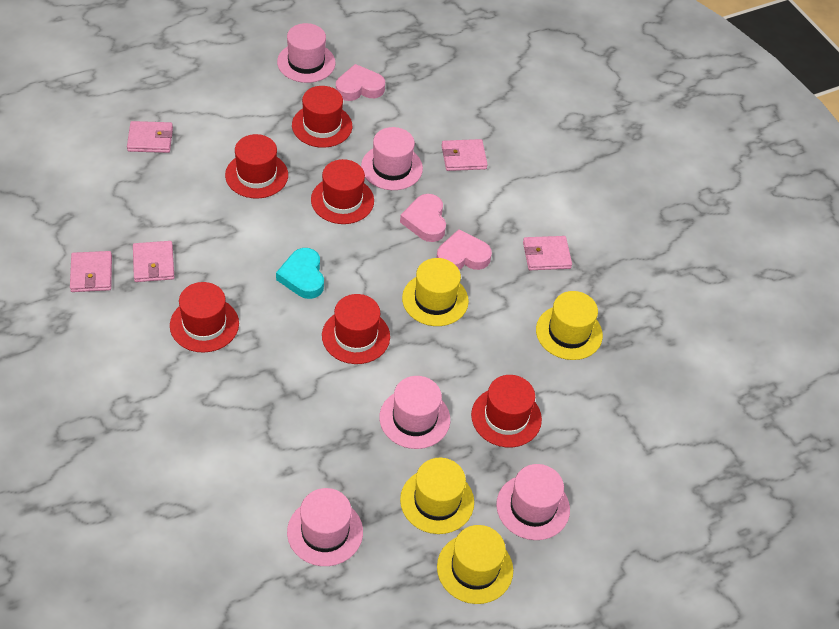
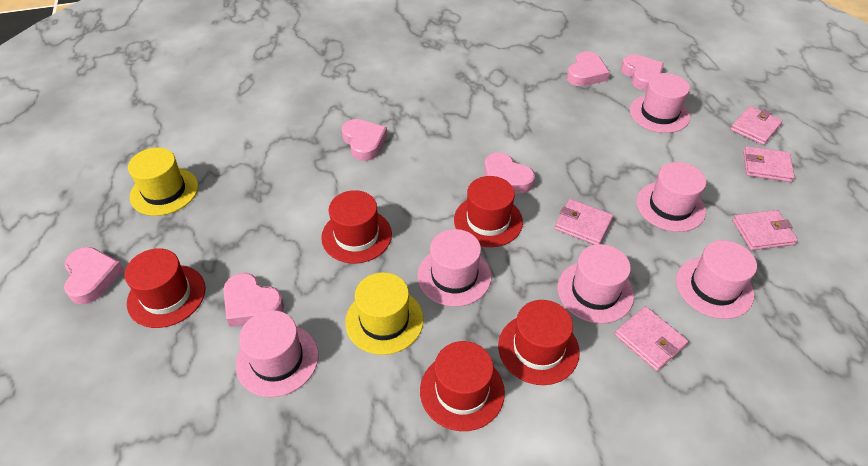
pink hat: [277,23,335,83] [287,488,363,566] [361,127,423,190] [379,376,450,449] [496,464,570,540] = 5 -> [236,310,319,397] [417,229,492,307] [558,244,634,323] [630,73,690,133] [636,162,706,232] [676,240,757,319] = 6
pink heart: [336,64,385,101] [400,194,446,242] [436,229,492,270] = 3 -> [64,247,124,305] [223,273,284,327] [342,119,388,161] [484,152,535,193] [567,52,610,86] [621,54,664,91] = 6
red hat: [170,282,239,353] [225,134,288,198] [292,86,352,148] [311,159,374,224] [322,294,390,364] [471,375,542,447] = 6 -> [124,248,205,328] [321,190,392,263] [420,341,505,431] [454,176,523,247] [498,300,580,385] = 5
turquoise heart: [276,248,324,299] = 1 -> none = 0
yellow hat: [400,458,474,534] [402,258,469,326] [437,525,513,604] [536,291,603,360] = 4 -> [128,148,198,216] [345,272,424,355] = 2

